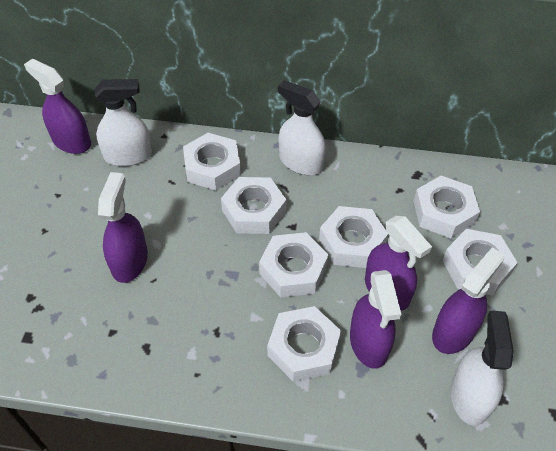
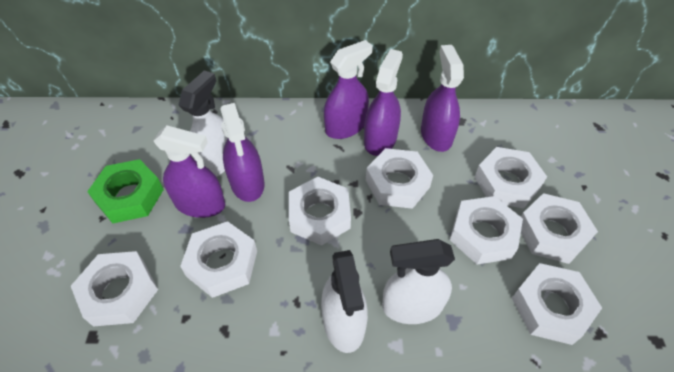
green nut: none = 0 -> [87,159,164,223] = 1
white nut: [183,133,241,190] [221,177,286,234] [259,232,328,297] [267,306,341,382] [319,206,388,268] [413,176,480,238] [442,229,518,296] = 7 -> [71,251,158,327] [180,221,257,298] [289,177,351,246] [366,148,433,209] [450,196,523,264] [474,147,547,209] [512,263,602,345] [521,193,598,264] = 8

